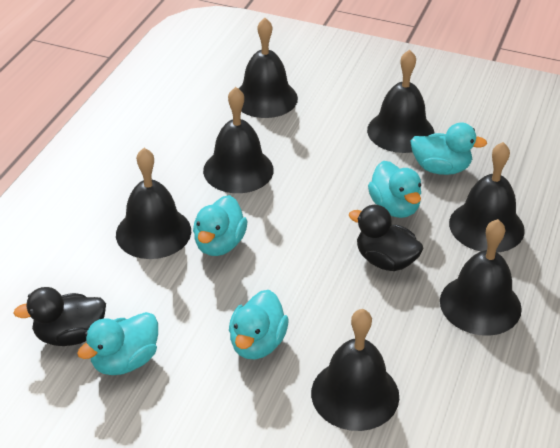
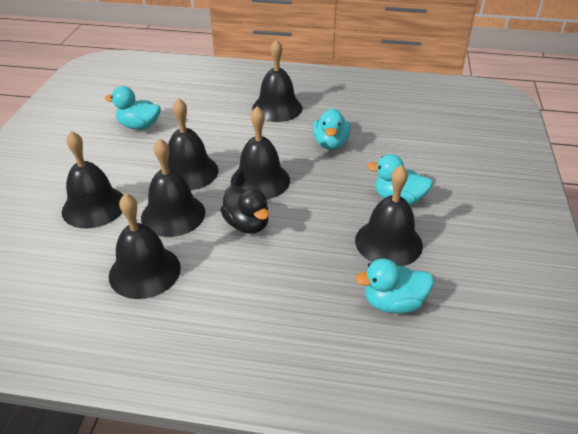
black duck: [14,287,106,346] [349,205,423,271] = 2 -> [220,185,269,234] = 1
turquoise duck: [77,312,158,375] [193,195,247,256] [229,290,289,359] [368,161,421,218] [410,122,487,175] = 5 -> [105,86,161,130] [313,108,350,150] [355,258,433,313] [367,154,433,205] = 4

